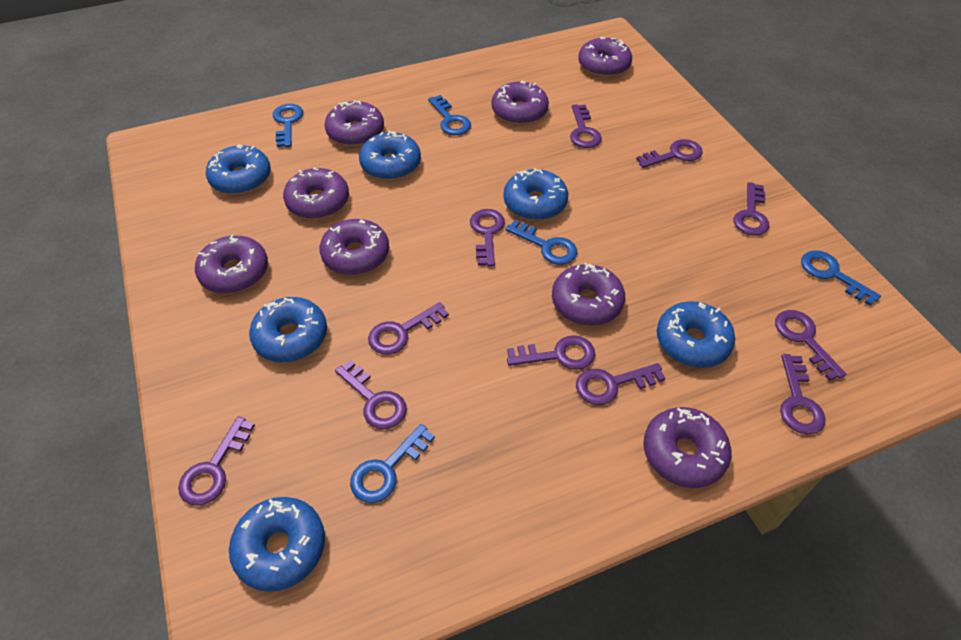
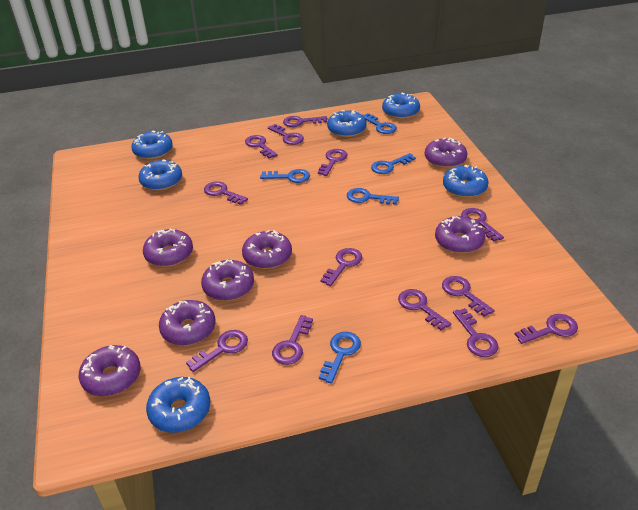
purple donut: [195,235,268,294] [283,168,349,219] [320,219,389,275] [325,100,384,146] [492,80,549,125] [552,263,625,326] [578,37,632,77] [643,407,731,488] = 8 -> [79,345,141,396] [143,229,193,267] [159,300,216,346] [201,259,254,301] [242,230,292,269] [425,138,467,168] [435,216,485,253] = 7
purple key: [178,416,255,506] [335,360,407,429] [368,302,449,355] [470,209,505,267] [507,335,595,370] [570,104,602,148] [576,363,665,405] [636,139,703,168] [734,182,769,236] [775,310,846,381] [780,354,826,435] = 11 -> [186,330,248,372] [204,181,248,205] [245,135,278,158] [268,124,304,145] [272,315,313,365] [283,116,327,127] [318,149,348,176] [321,248,362,286] [398,289,451,331] [442,276,495,317] [453,308,499,357] [461,208,504,242] [515,314,578,344] = 13

